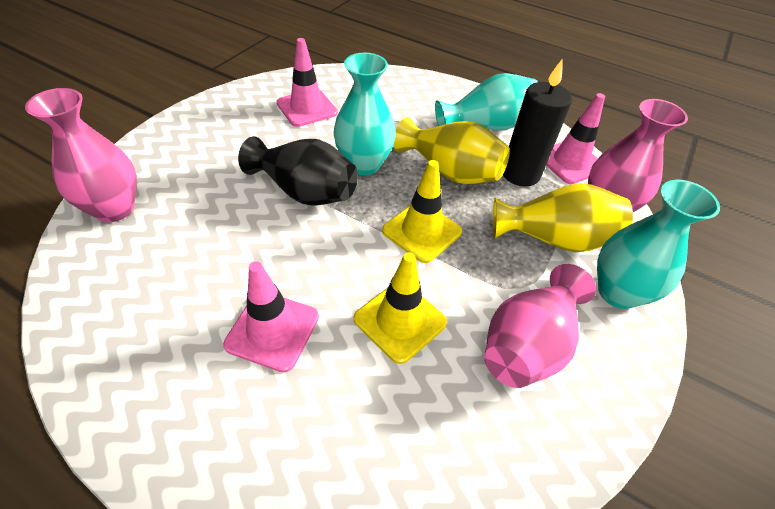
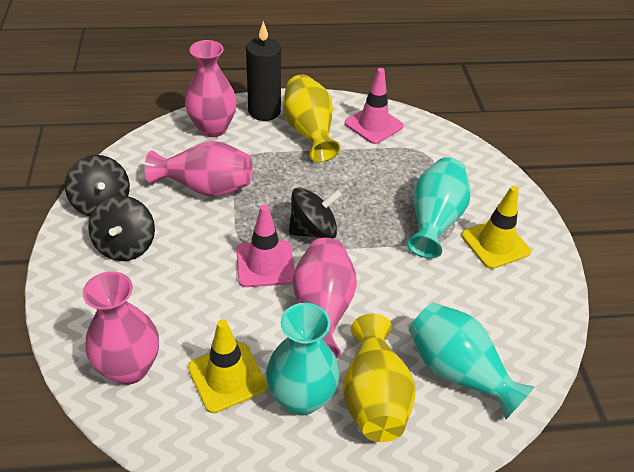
black spinning top: none = 0 -> [65,155,130,216] [88,195,155,261] [289,188,342,238] = 3
black vase: [238,136,358,205] = 1 -> none = 0
pink traffic cone: [223,261,319,373] [277,38,338,127] [546,93,605,184] = 3 -> [236,204,295,287] [345,68,404,144] = 2
pink vase: [25,88,137,222] [484,264,596,388] [588,99,688,212] = 3 -> [83,271,159,385] [145,141,253,197] [185,40,237,137] [293,238,357,358] = 4

